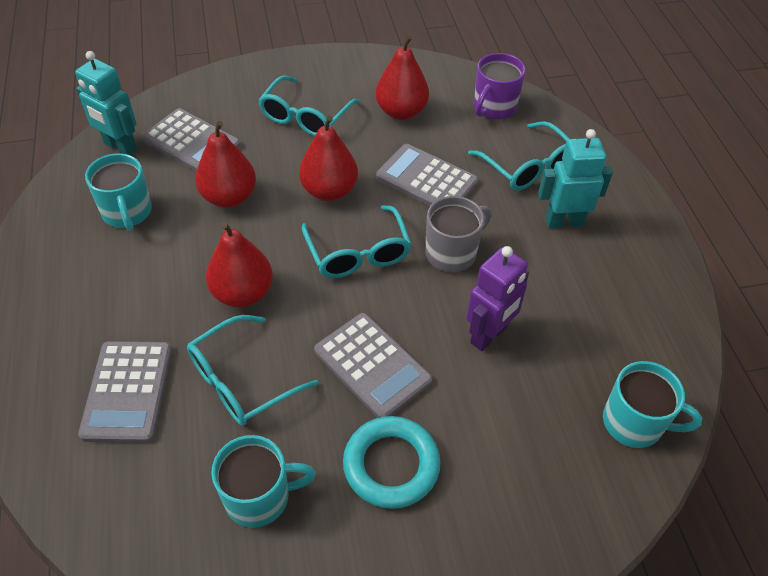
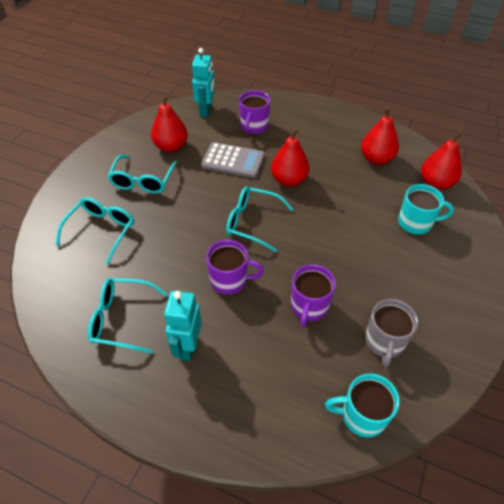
grey calculator: [78,341,172,443] [142,108,241,171] [314,313,432,418] [376,144,478,206] = 4 -> [201,142,265,178] = 1
purple mug: [474,53,526,120] = 1 -> [206,240,264,294] [239,90,270,134] [291,264,336,327] = 3
purple robot: [466,246,529,351] = 1 -> none = 0
turquoise mug: [85,153,152,231] [211,435,316,528] [603,361,702,448] = 3 -> [325,373,400,438] [398,184,454,235] = 2
turquoise ring: [343,416,440,509] = 1 -> none = 0

